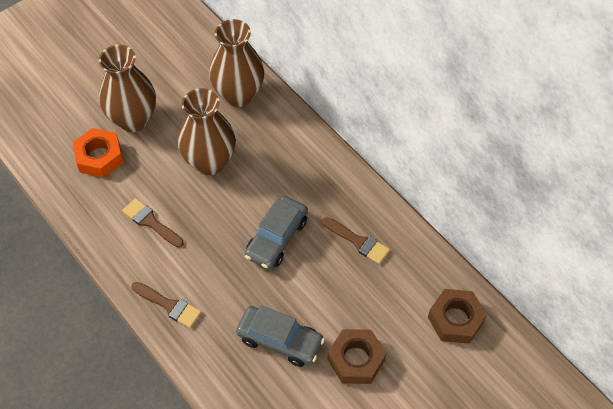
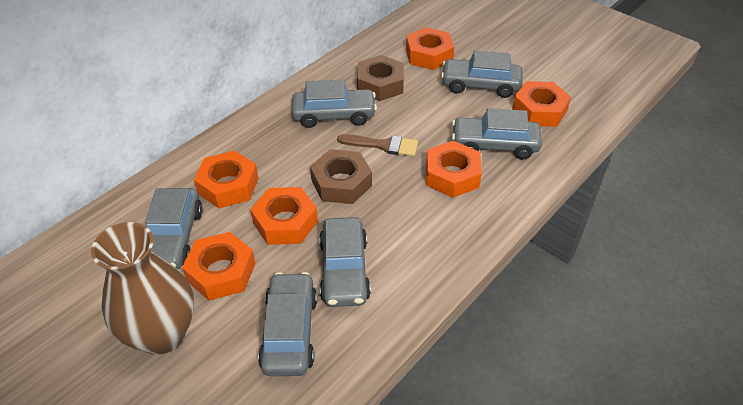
brown brush: [122,198,184,248] [131,282,201,328] [322,217,390,264] = 3 -> [337,134,418,156] = 1
brown vase: [99,45,156,132] [178,88,236,175] [209,19,264,107] = 3 -> [91,222,194,355] = 1
grey car: [236,305,325,367] [245,196,308,269] = 2 -> [145,188,203,270] [258,272,317,376] [292,80,377,128] [319,217,371,307] [441,50,523,98] [452,108,542,159] = 6
orange nut: [73,128,123,178] = 1 -> [182,232,256,301] [194,151,258,208] [250,187,318,245] [406,27,454,70] [426,141,482,198] [512,81,571,127] = 6

